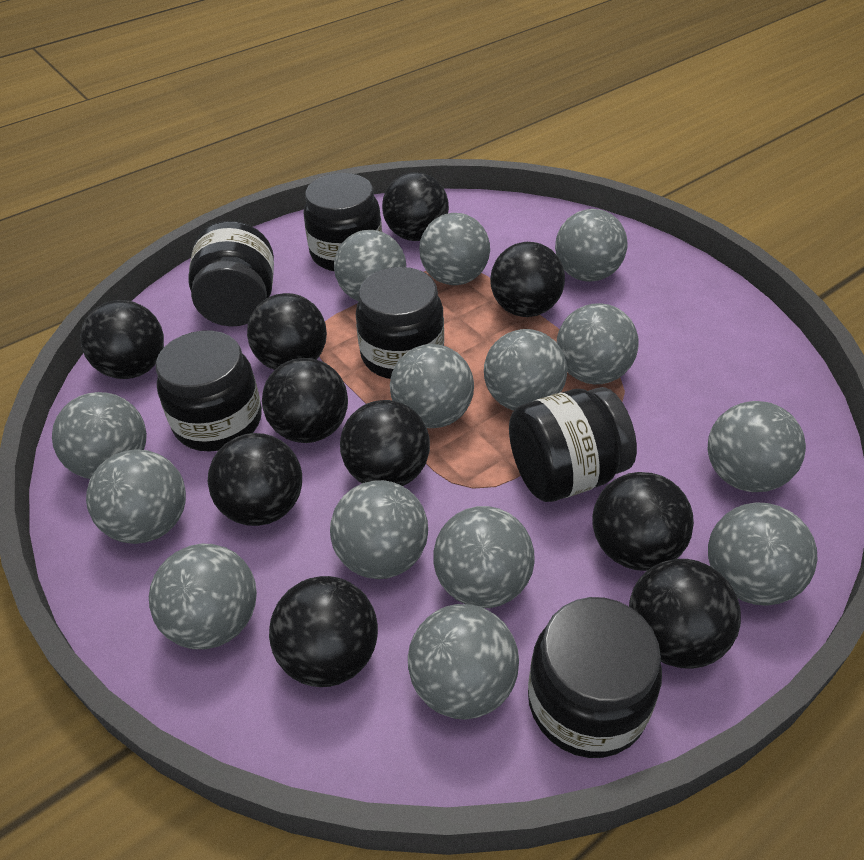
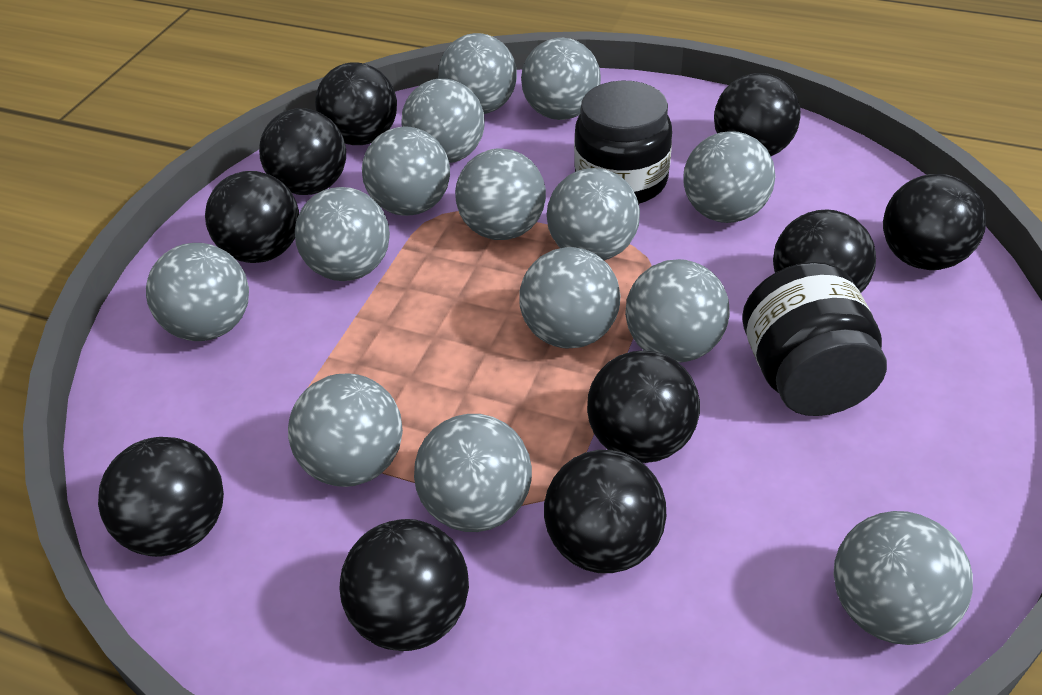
black jar: [156,331,262,452] [188,221,274,326] [304,173,382,271] [356,267,444,379] [509,387,637,502] [528,597,662,758] = 6 -> [574,80,672,204] [742,262,887,416] = 2

